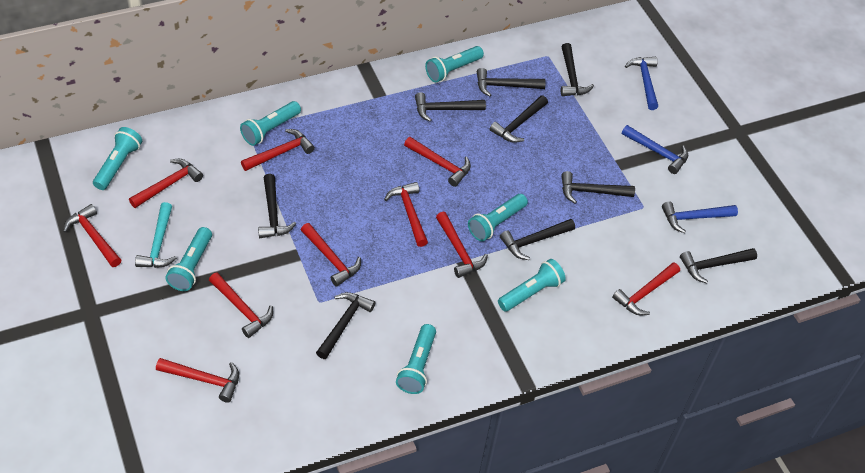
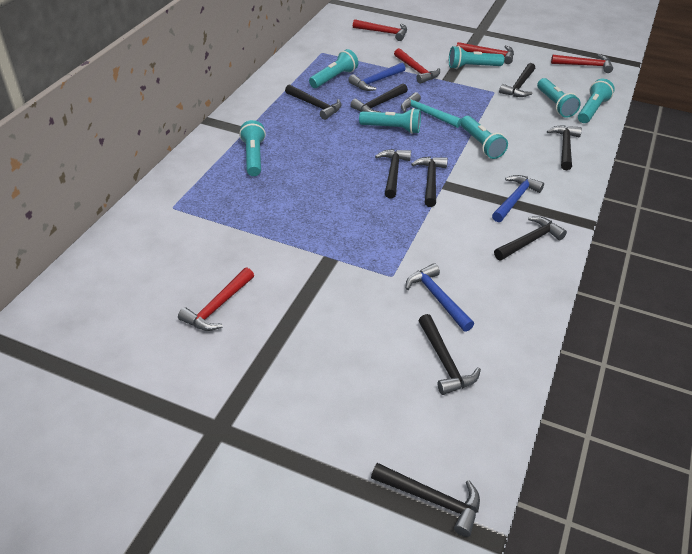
red hammer: [63,204,121,267] [129,159,203,208] [156,358,239,403] [209,272,273,338] [241,129,315,171] [301,223,361,287] [384,182,428,247] [404,137,471,187] [436,212,488,278] [612,262,680,315] = 10 -> [178,268,254,331] [353,19,407,41] [394,48,440,84] [456,42,514,64] [551,54,613,73] = 5

